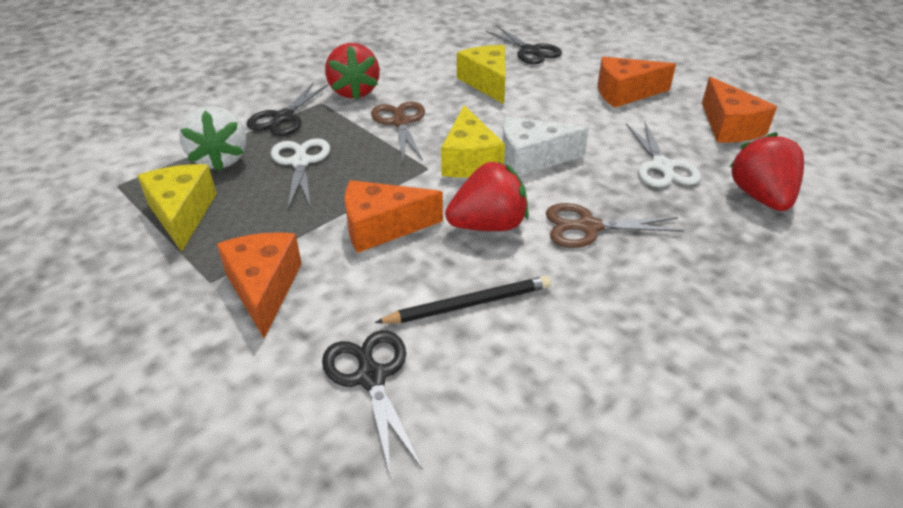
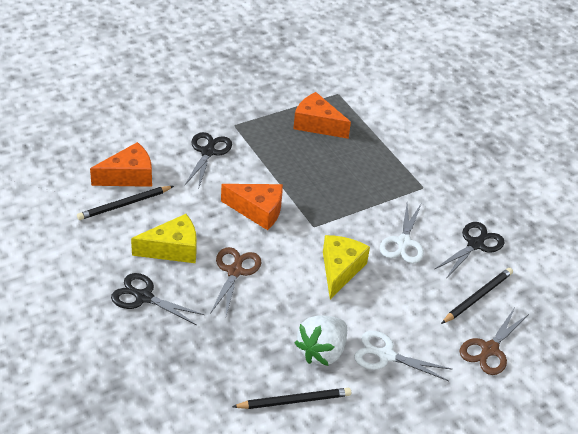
black pencil: [375,276,551,324] = 1 -> [77,186,174,220] [232,388,351,409] [441,268,513,324] = 3
orange cheese: [217,232,302,339] [345,180,443,253] [598,57,676,108] [702,77,777,143] = 4 -> [90,142,152,187] [221,184,283,230] [293,92,351,139] = 3
red strawberry: [325,43,380,100] [445,162,529,231] [729,132,804,211] = 3 -> none = 0
white cheese: [503,116,589,176] = 1 -> none = 0
yellow cheese: [137,164,217,252] [441,105,505,178] [457,45,506,104] = 3 -> [131,214,197,263] [323,235,370,299] = 2

